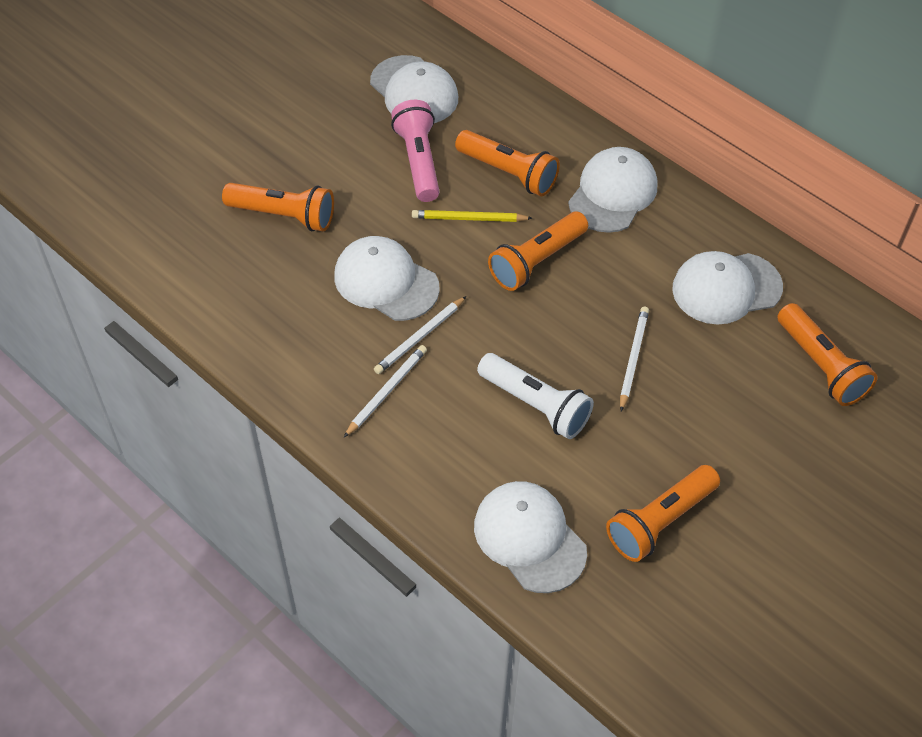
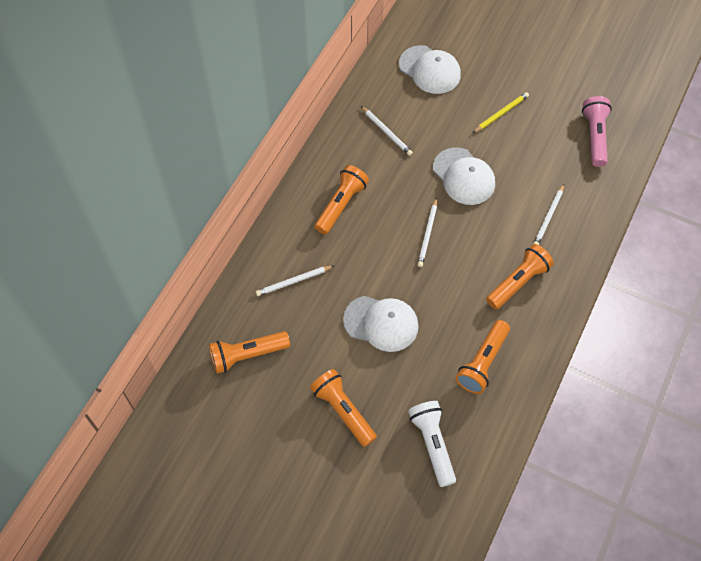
white cap: [334,236,440,321] [370,55,458,123] [474,481,587,593] [568,147,657,233] [672,251,783,325] = 5 -> [343,296,419,352] [399,45,461,94] [433,147,495,205] = 3
white pencil: [344,345,427,437] [374,296,466,374] [620,307,649,411] = 3 -> [256,265,334,296] [361,106,413,156] [417,198,437,267] [533,184,564,245] = 4

